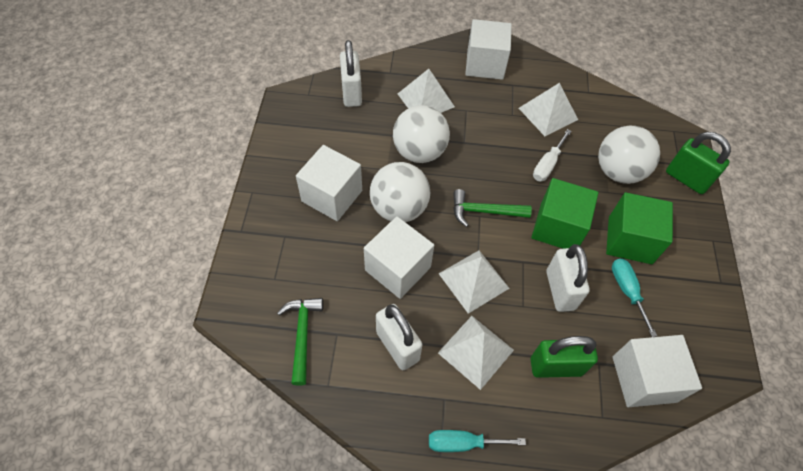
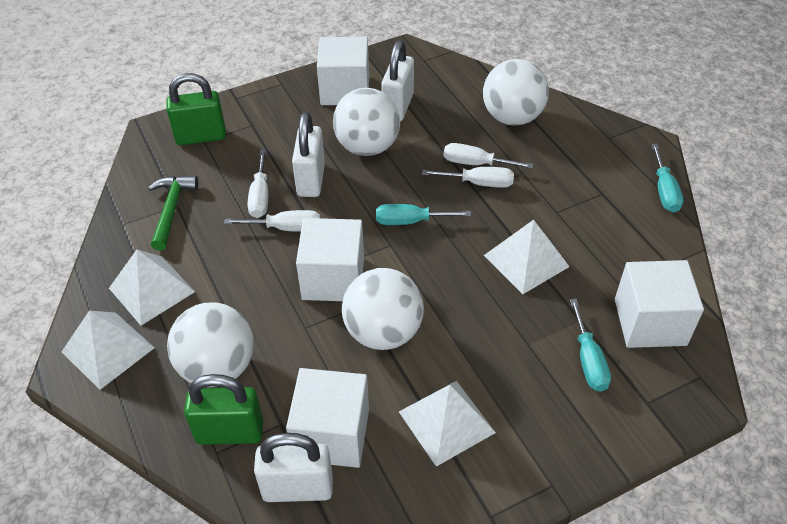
green cube: [531,178,598,249] [606,192,673,264] = 2 -> none = 0
green hammer: [277,298,323,386] [453,189,532,227] = 2 -> [148,176,199,250] = 1
turquoise screwdriver: [429,430,526,452] [612,258,657,337] = 2 -> [376,204,471,225] [570,299,611,392] [651,144,683,213] = 3
white ball: [370,162,430,222] [393,105,450,163] [598,126,660,184] = 3 -> [167,302,254,387] [333,88,400,156] [342,268,424,350] [483,59,549,126] = 4
white screwdriver: [533,129,572,181] = 1 -> [224,210,320,232] [248,149,268,218] [422,167,514,188] [444,143,533,168] = 4

